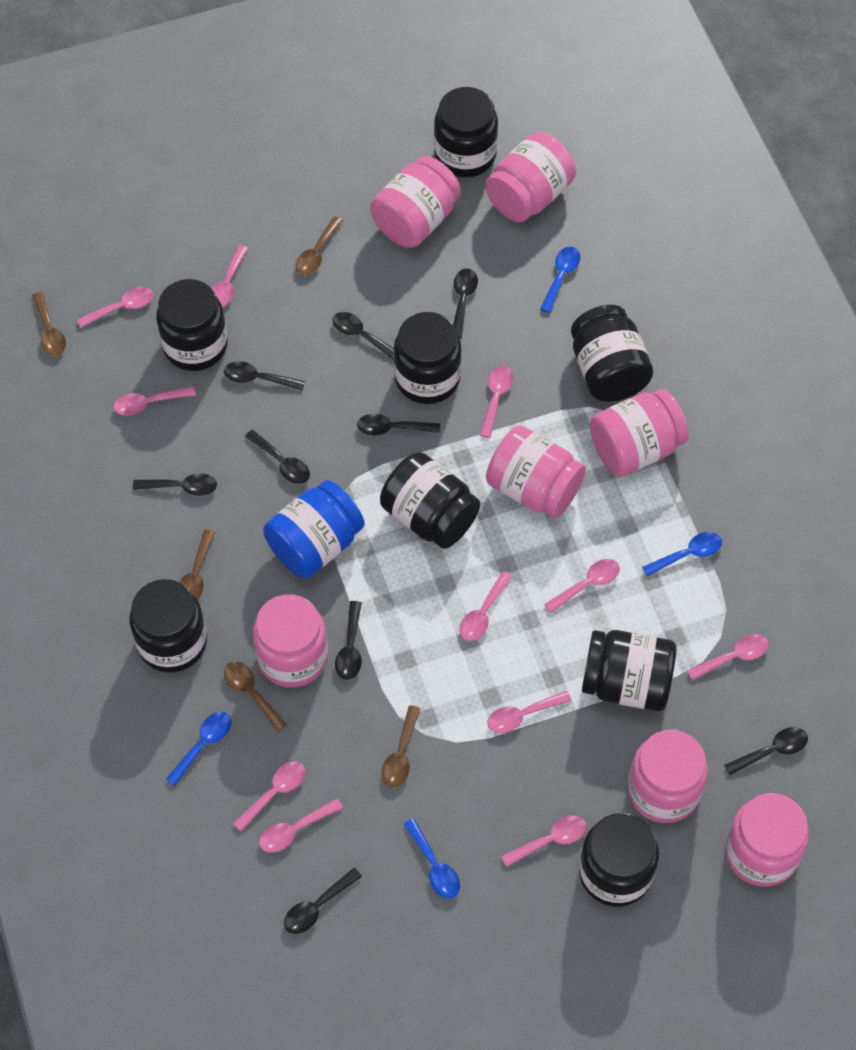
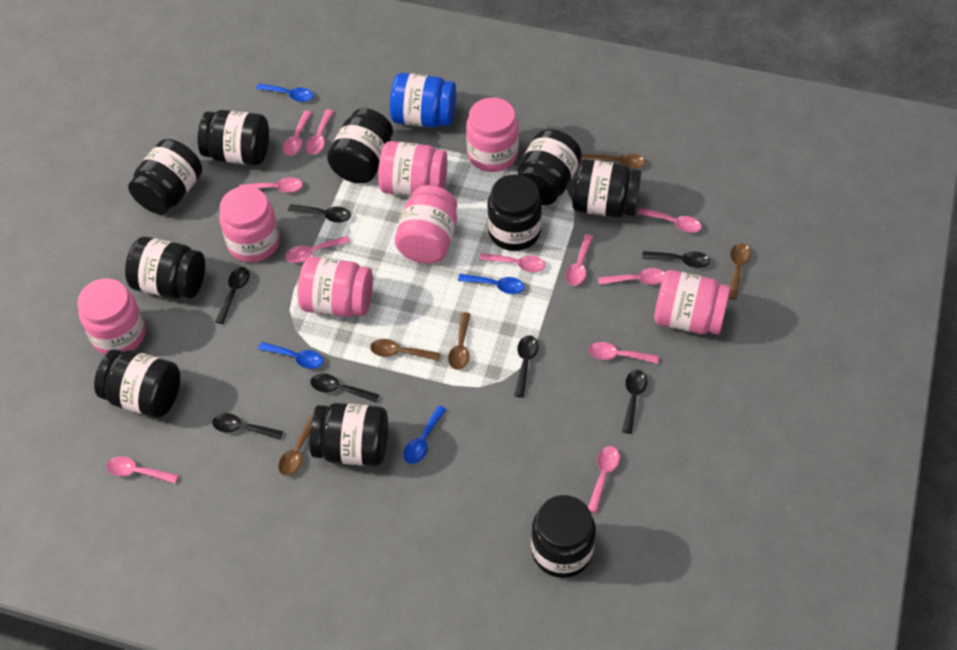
black jar: [130,579,207,673] [156,279,228,371] [380,452,480,549] [393,312,462,404] [434,87,498,178] [571,305,653,402] [579,813,659,907] [582,630,677,711] = 8 -> [94,349,180,418] [125,237,205,299] [128,139,202,214] [198,110,269,165] [309,403,388,466] [327,108,393,183] [487,174,542,251] [517,129,582,205] [531,495,596,578] [572,159,642,217] = 10
black spoon: [133,473,217,496] [224,361,305,391] [245,430,310,484] [284,868,362,934] [332,312,394,360] [335,601,362,680] [357,414,440,435] [453,268,478,339] [724,727,808,775] = 9 -> [212,413,283,439] [215,267,250,324] [288,204,351,223] [310,373,379,402] [514,335,539,398] [622,370,647,434] [642,251,710,268] = 7

